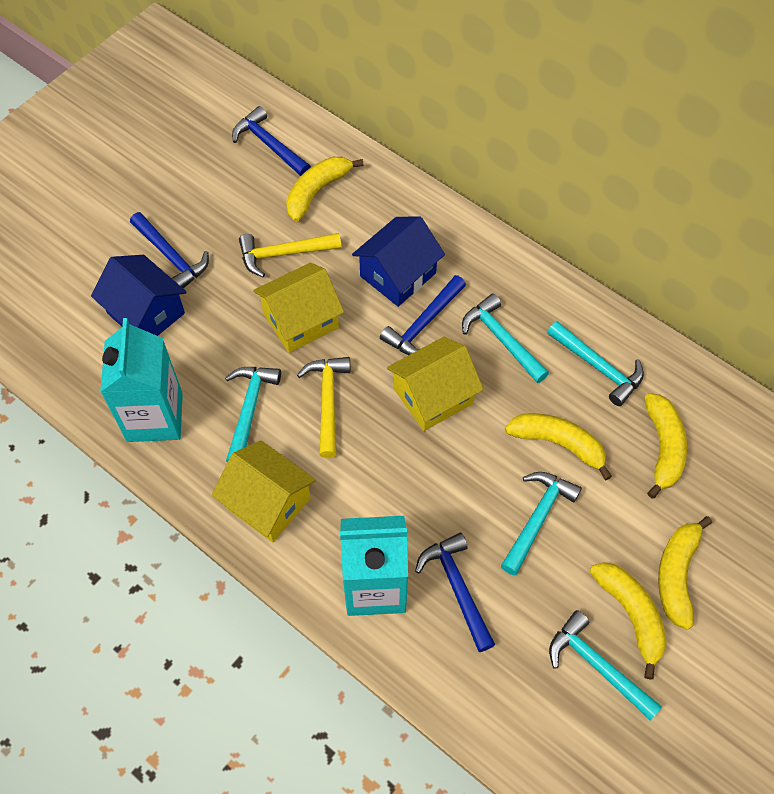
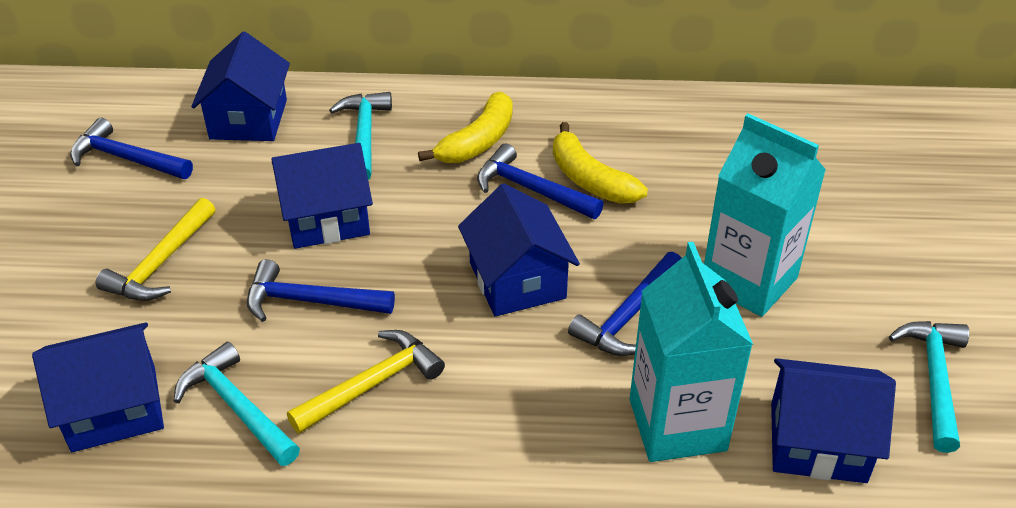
blue house: [91,255,186,336] [352,217,445,307] = 2 -> [32,322,164,452] [191,32,290,141] [271,143,373,249] [458,183,580,317] [771,358,896,483] = 5
turquoise hammer: [225,367,281,462] [462,294,549,383] [501,472,582,575] [547,321,644,406] [549,610,662,721] = 5 -> [174,342,300,466] [329,92,392,180] [889,321,969,453] = 3
yellow banana: [286,157,364,222] [505,413,612,480] [590,562,667,680] [644,393,687,499] [658,516,712,630] = 5 -> [418,92,513,163] [553,122,648,204] = 2
yellow house: [212,440,316,542] [253,263,344,353] [387,337,484,431] = 3 -> none = 0

